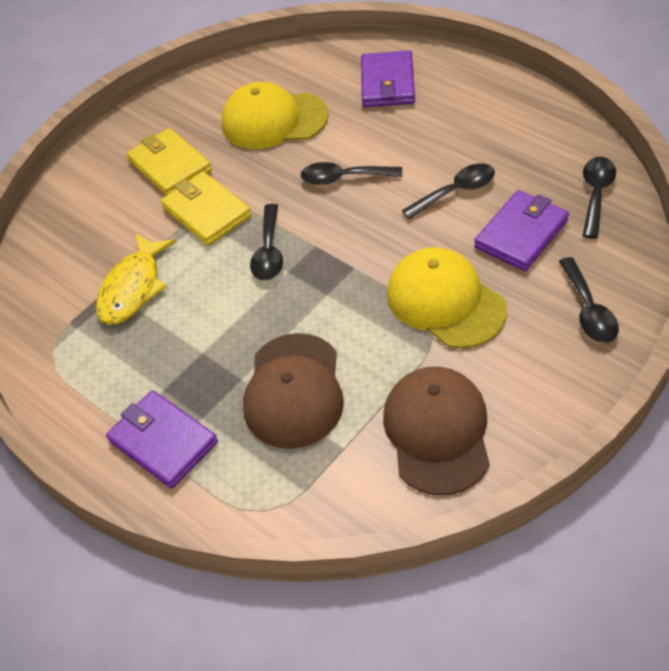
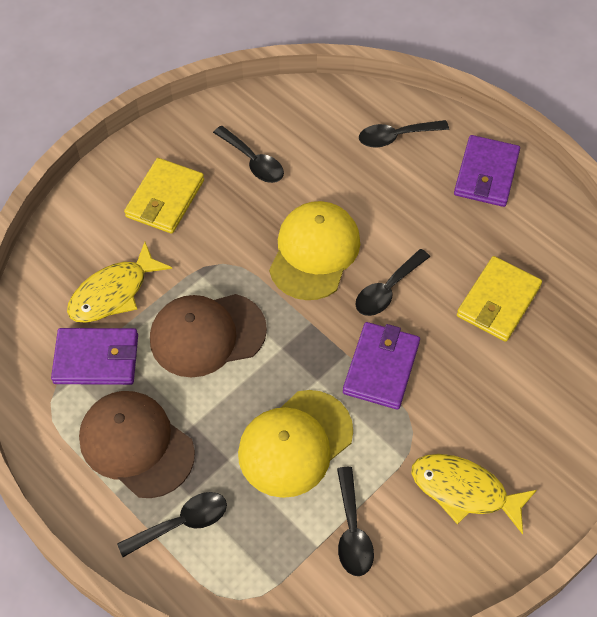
yellow fish: [96,233,176,325] = 1 -> [67,242,172,323] [411,454,537,534] = 2

